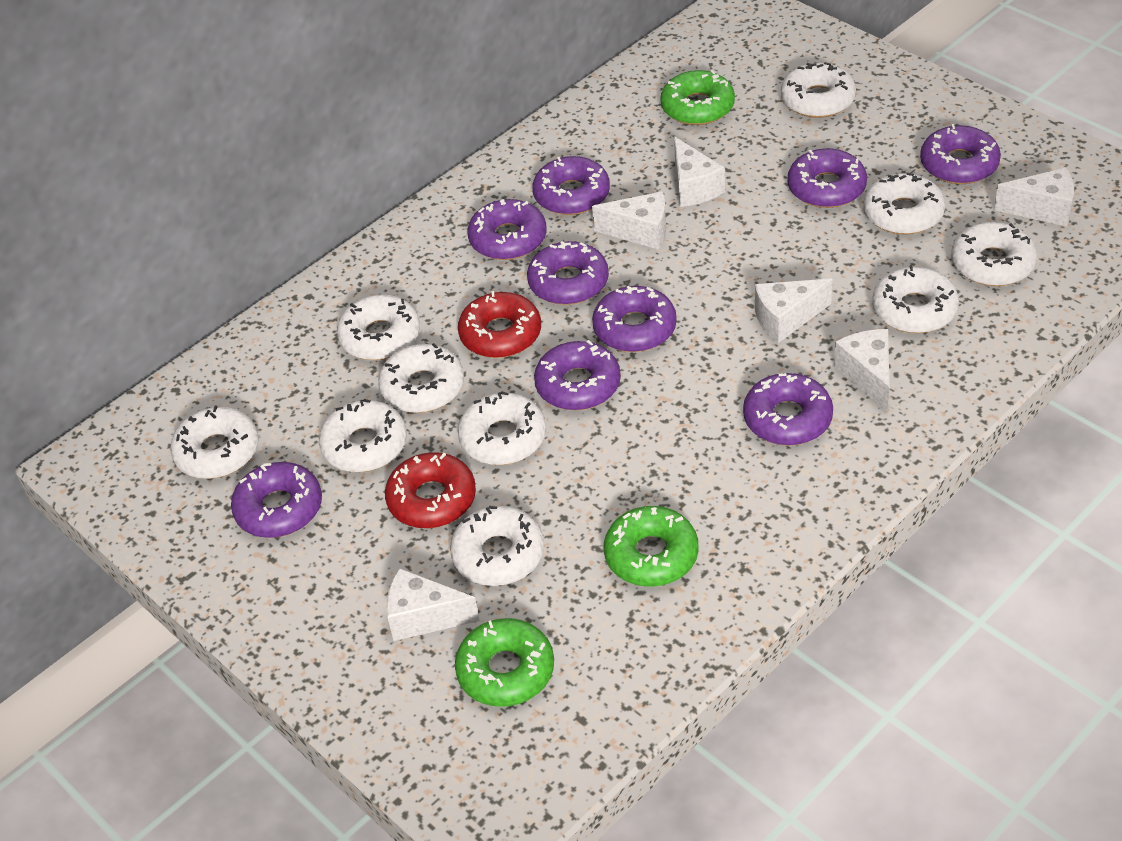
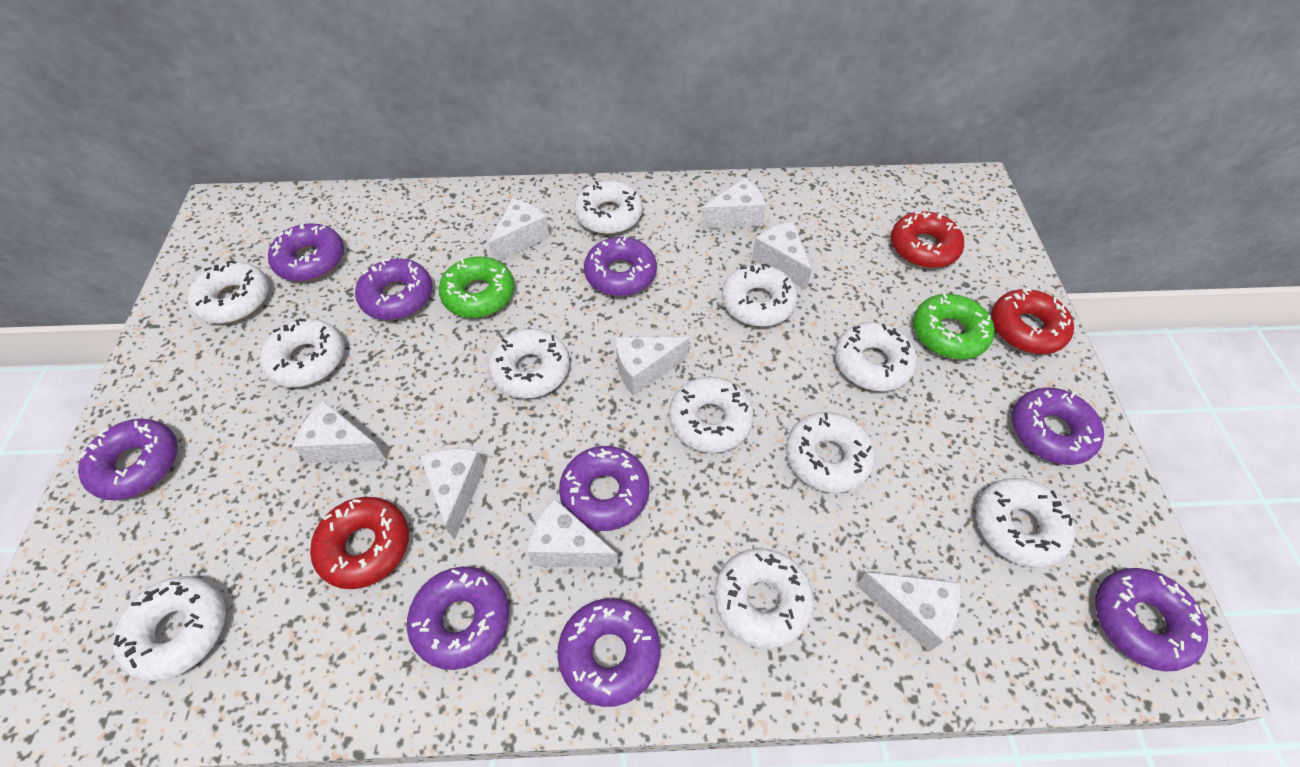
green donut: [455,618,554,707] [604,506,699,587] [660,70,735,125] = 3 -> [439,256,514,318] [913,293,994,359] = 2
red donut: [385,452,476,528] [458,291,541,358] = 2 -> [310,497,409,589] [891,211,964,268] [991,288,1074,354] = 3
white cheese: [386,568,480,641] [592,191,666,250] [674,137,725,207] [755,278,832,343] [834,329,889,412] [994,168,1074,227] = 6 -> [293,401,386,463] [420,448,485,541] [488,198,550,261] [527,498,619,567] [616,337,690,396] [701,178,766,229] [752,222,812,290] [856,572,960,652] = 8
white donut: [170,406,259,479] [319,399,407,472] [337,295,420,360] [378,343,464,413] [450,506,544,586] [458,391,546,465] [781,62,856,118] [863,173,945,234] [872,265,959,333] [951,222,1037,286] = 10 -> [113,576,226,681] [187,261,269,324] [260,318,344,387] [488,329,569,399] [574,180,643,234] [669,377,754,453] [714,548,814,649] [722,264,797,327] [786,412,875,493] [835,322,917,391] [976,478,1075,568] = 11

